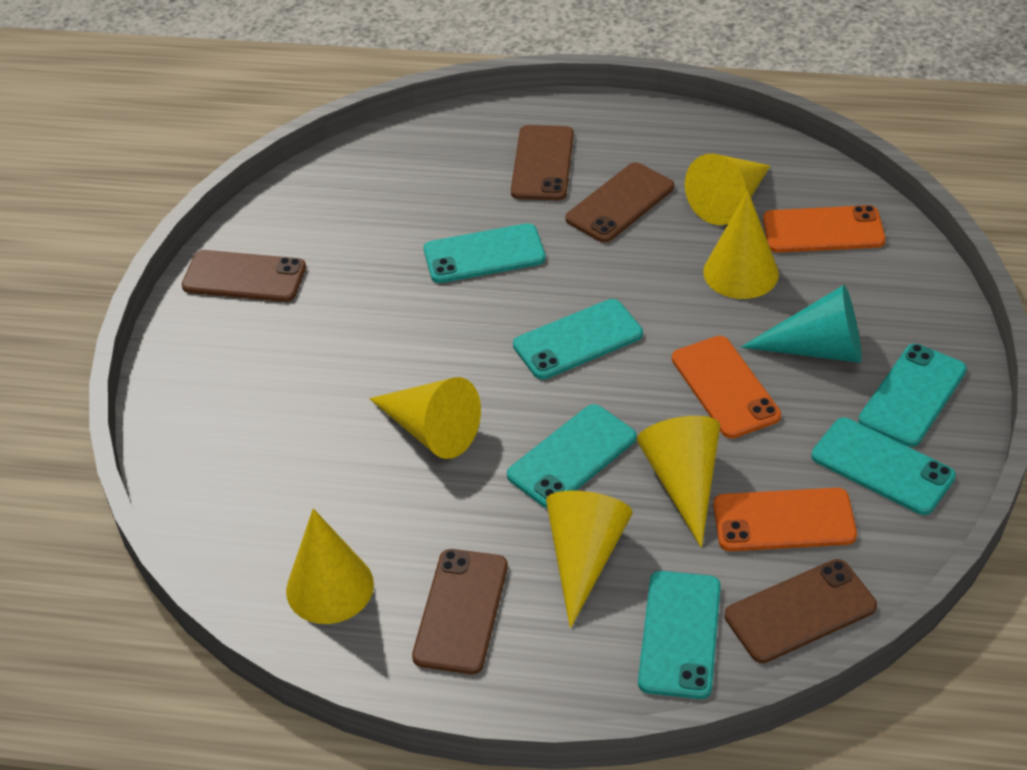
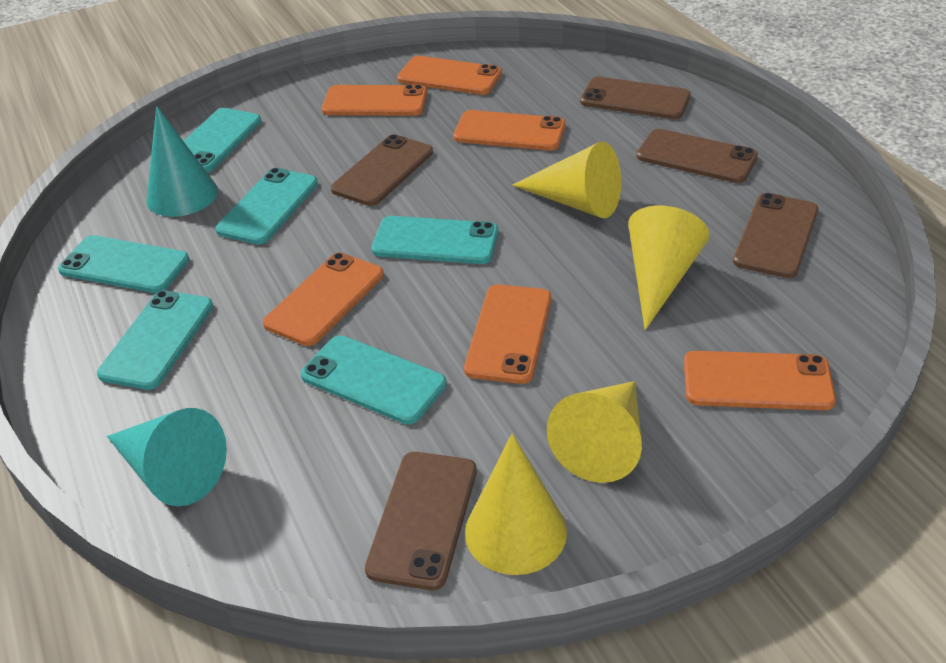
orange phone: [672,336,781,438] [713,488,857,551] [763,205,886,253] = 3 -> [263,252,384,346] [322,84,427,116] [397,56,502,95] [453,110,566,151] [464,284,551,384] [684,351,836,410] = 6
turquoise cone: [741,285,862,363] = 1 -> [107,408,227,506] [147,106,218,217] = 2
yellow cone: [286,508,374,624] [369,377,481,459] [546,491,633,628] [637,416,720,548] [685,154,770,225] [703,190,779,299] = 6 -> [465,433,567,575] [512,142,621,218] [547,381,642,483] [628,206,709,330] = 4

